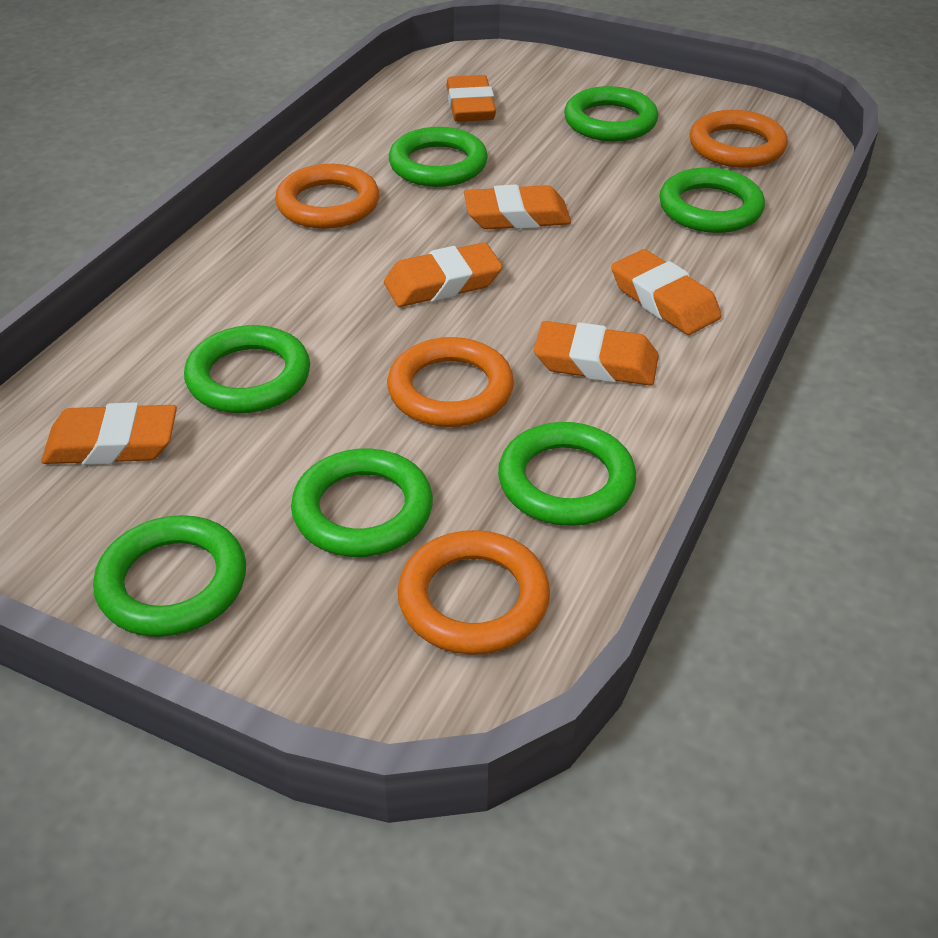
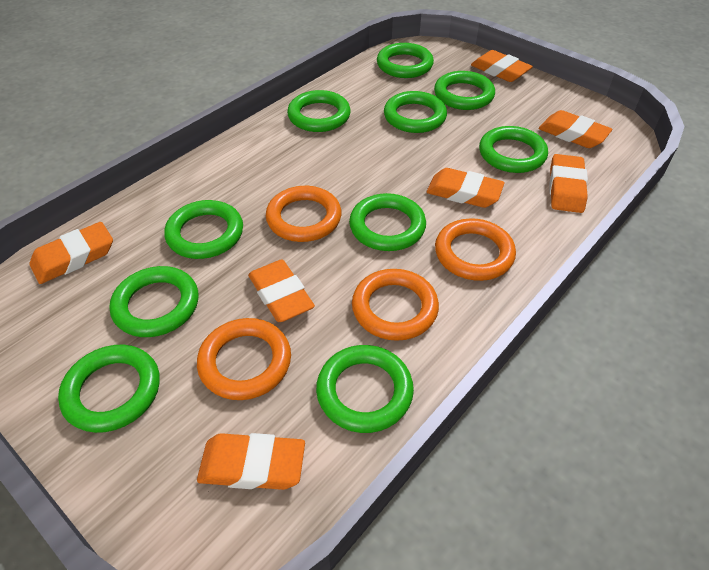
green ring: [93,515,246,637] [184,325,310,413] [291,448,433,557] [389,127,488,187] [498,422,636,526] [564,86,658,141] [659,167,765,233] = 7 -> [58,345,160,433] [109,266,198,337] [164,200,243,259] [287,90,351,132] [316,345,414,433] [349,193,426,251] [377,43,434,78] [384,91,447,133] [434,71,495,110] [479,126,548,173] = 10
orange eraser: [41,402,177,465] [384,242,503,307] [446,75,496,122] [464,184,571,229] [534,321,659,386] [611,249,722,335] = 6 -> [29,222,113,284] [197,433,305,490] [248,260,315,322] [426,168,505,208] [471,50,533,82] [538,110,612,148] [549,154,588,213] = 7

